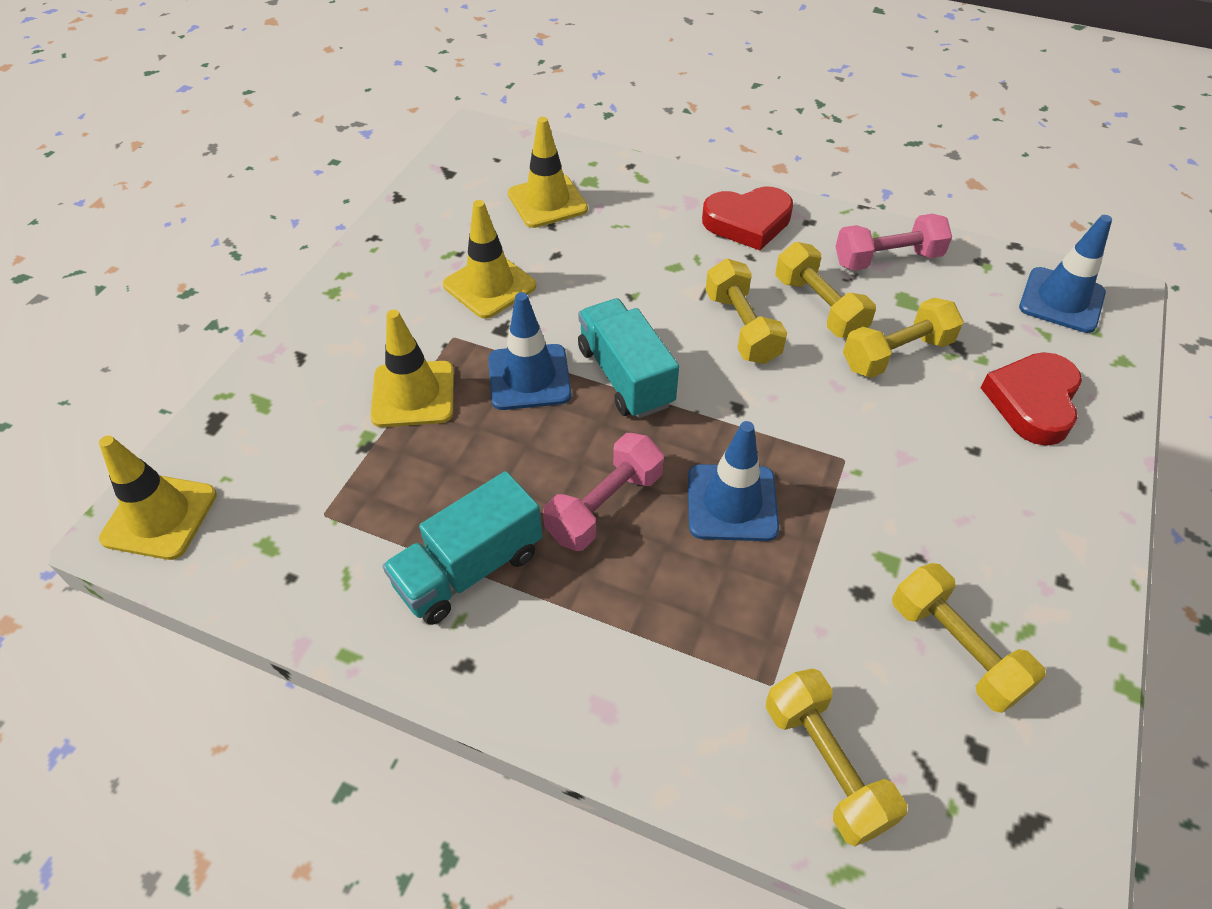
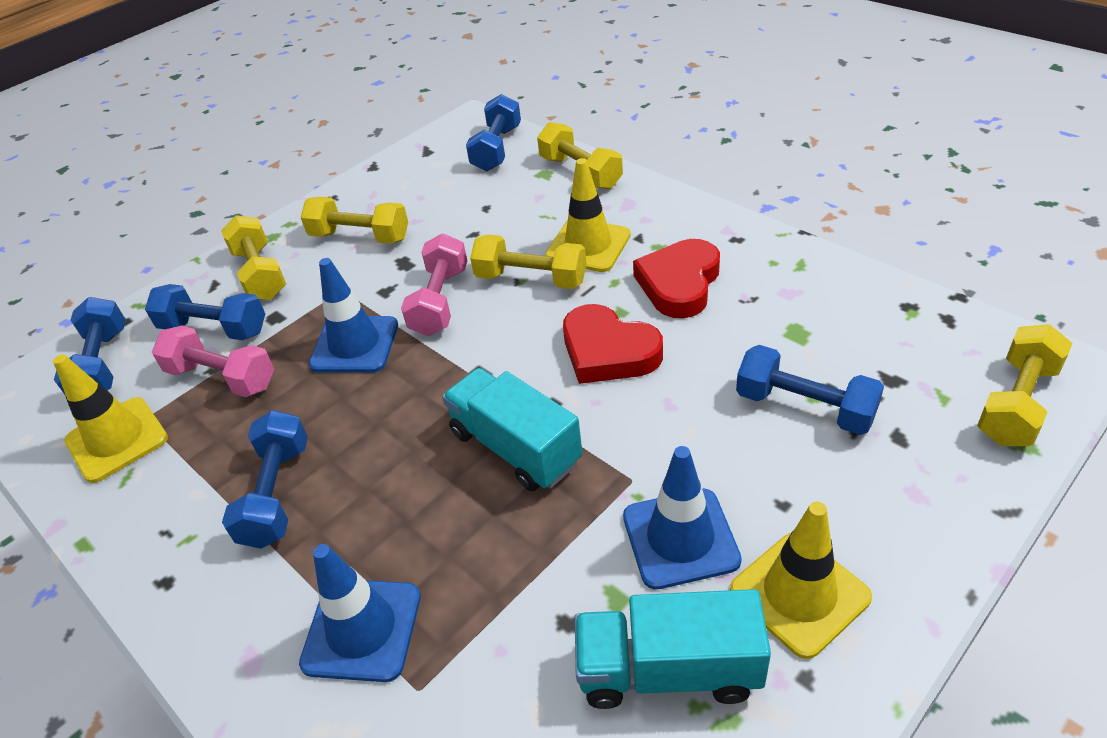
blue dumbbell: none = 0 -> [54,297,126,395] [145,284,265,340] [222,410,308,549] [466,94,521,171] [736,345,884,435] = 5
yellow traffic cone: [99,436,217,560] [370,309,454,427] [443,200,536,319] [508,117,588,228] = 4 -> [53,355,168,483] [545,158,631,272] [730,502,872,659] = 3

